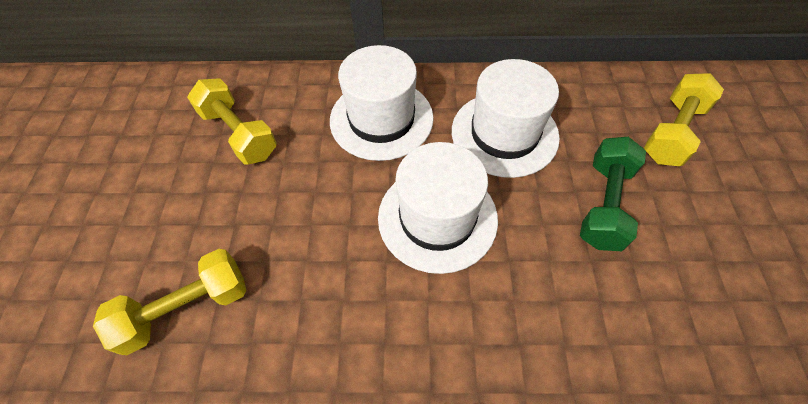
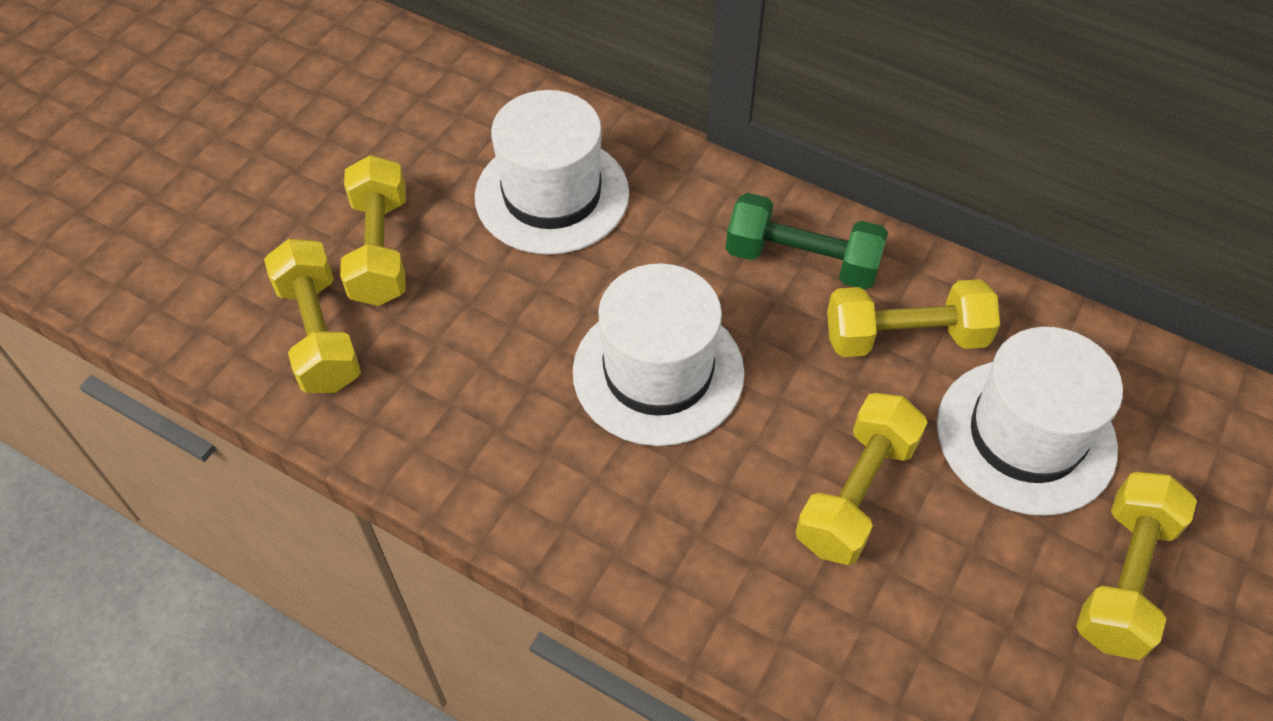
yellow dumbbell: [93,249,246,355] [187,78,277,165] [644,73,724,166] = 3 -> [264,239,361,393] [340,155,406,306] [796,393,928,565] [827,279,1000,357] [1076,472,1197,660] = 5

